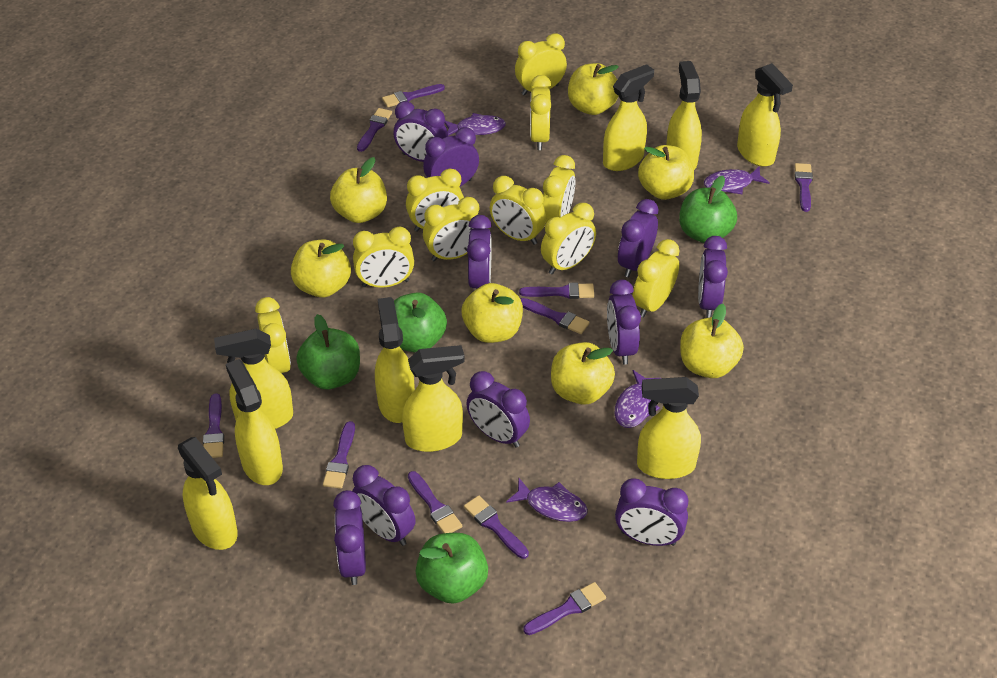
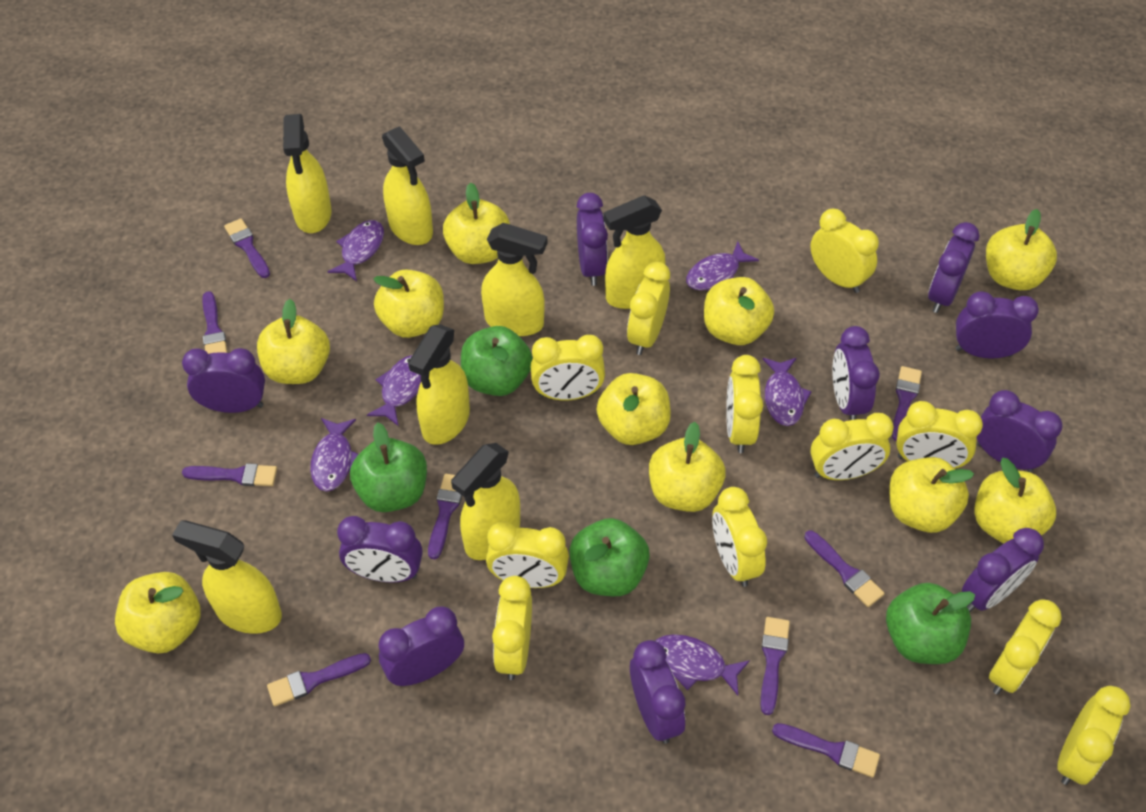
purple brush: [203,393,224,458] [323,421,355,489] [357,108,392,152] [382,84,445,107] [408,471,462,533] [464,495,529,559] [519,283,594,299] [521,298,590,334] [523,582,606,635] [795,163,813,212] = 10 -> [182,463,277,486] [202,291,227,354] [224,218,270,278] [267,653,371,706] [428,474,462,559] [761,617,790,715] [772,723,880,778] [804,530,885,607] [892,366,922,441] = 9
purple fish: [445,113,506,136] [506,478,588,522] [615,370,660,428] [704,166,770,194] = 4 -> [310,418,359,492] [328,220,384,281] [367,355,421,426] [655,634,750,696] [686,241,759,291] [763,358,812,426] = 6
yellow apple: [291,240,351,298] [330,157,387,223] [462,283,523,343] [551,342,615,405] [568,63,619,115] [638,145,694,200] [680,304,744,378] = 7 -> [115,572,201,653] [257,299,330,384] [373,269,444,338] [443,183,510,264] [597,373,671,445] [649,422,725,512] [704,277,774,345] [889,457,974,533] [974,458,1056,543] [986,209,1057,290] = 10
yellow clock: [255,297,291,376] [353,226,414,288] [406,169,464,232] [423,197,480,261] [490,176,546,245] [515,33,567,96] [530,75,551,150] [541,203,596,274] [543,155,575,223] [633,239,680,318] = 10 -> [486,521,569,588] [492,576,532,680] [531,335,605,401] [627,261,670,355] [712,487,767,587] [726,355,763,453] [810,209,879,293] [810,413,894,480] [896,401,983,470] [989,599,1061,695] [1057,686,1131,785] = 11
yellow spray bottle: [178,437,238,550] [214,329,293,429] [226,359,283,485] [375,297,415,423] [402,345,465,452] [603,64,654,171] [637,377,701,479] [666,61,702,170] [737,63,793,167] = 9 -> [172,520,282,634] [283,114,332,233] [382,126,433,245] [408,324,470,445] [451,443,520,560] [481,223,547,336] [603,195,665,309] = 7

